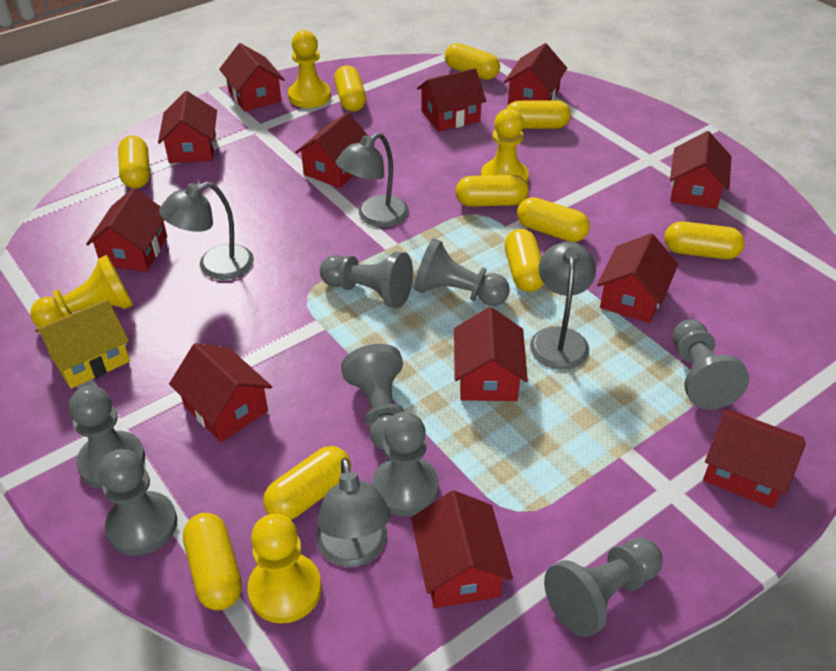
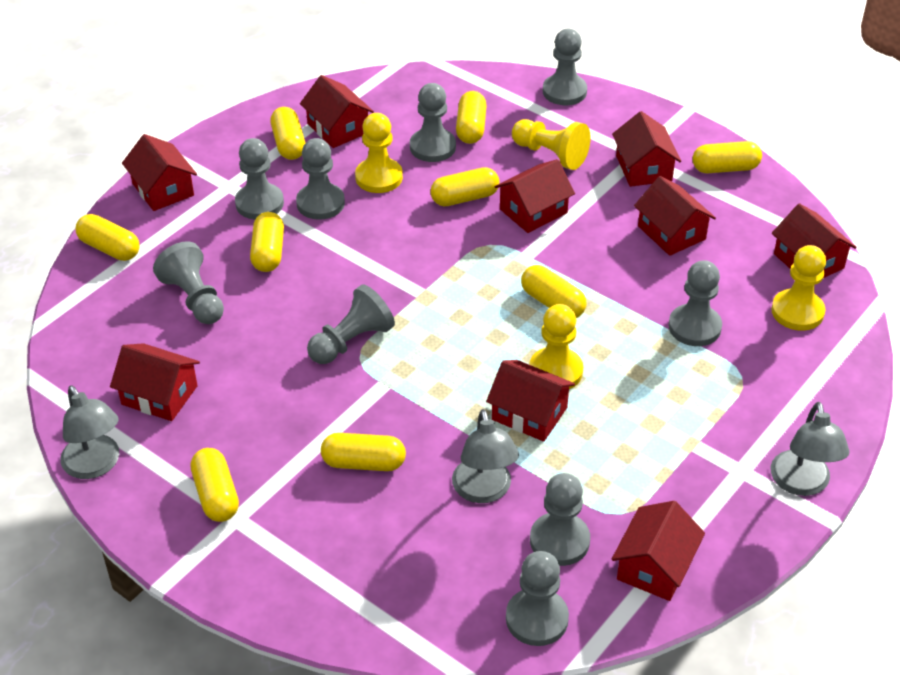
grey lamp: [159,182,254,280] [316,458,391,567] [336,132,409,227] [530,242,596,370] = 4 -> [60,385,119,479] [452,409,519,503] [771,402,850,496] = 3
grey pawn: [69,386,145,489] [99,449,177,556] [320,252,413,308] [341,344,404,451] [372,412,439,516] [414,238,510,306] [544,537,663,637] [673,319,749,410] = 8 -> [153,241,224,324] [235,138,284,220] [296,138,345,220] [307,285,395,364] [410,83,456,162] [506,551,569,646] [530,473,590,566] [543,29,587,105] [668,260,722,346] = 9
red house: [86,188,167,272] [158,91,217,163] [169,343,272,442] [219,43,285,111] [295,112,368,188] [411,490,513,608] [417,68,486,132] [454,307,528,401] [504,43,567,104] [597,233,678,323] [670,131,732,209] [703,409,806,508] = 12 -> [110,343,200,421] [122,134,197,211] [300,75,374,148] [486,360,575,442] [495,159,575,233] [611,501,705,601] [612,111,681,187] [634,176,716,256] [772,203,856,278] = 9
yellow capsule: [118,136,150,188] [183,513,242,610] [263,446,351,520] [334,65,366,111] [445,43,500,80] [455,175,528,207] [505,229,544,292] [506,100,571,129] [517,197,590,242] [664,221,745,259] = 10 -> [76,214,139,261] [191,448,239,522] [250,212,284,272] [270,107,305,160] [321,433,406,471] [430,167,499,206] [456,91,487,144] [521,265,587,318] [692,141,762,173] = 9
yellow house: [35,299,130,389] = 1 -> none = 0

